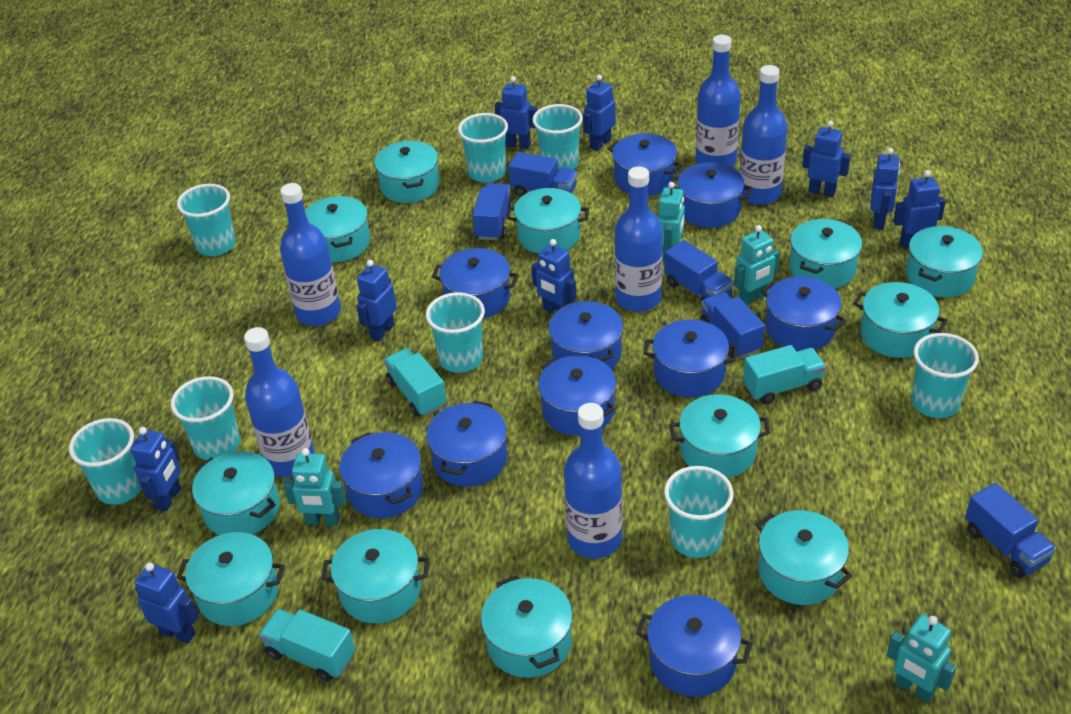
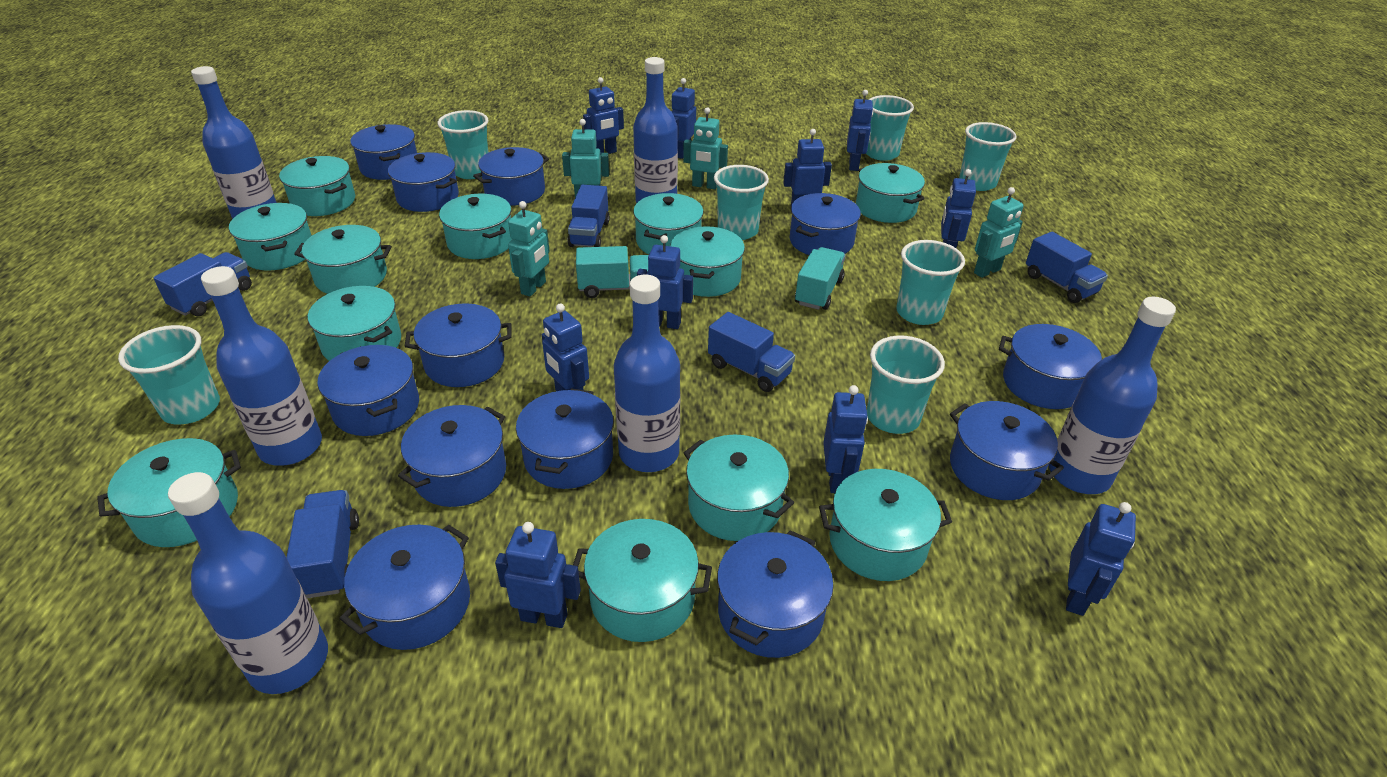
blue pot: [339,432,423,518] [426,401,507,487] [432,248,519,318] [538,355,616,436] [548,301,623,369] [608,133,682,196] [636,595,752,697] [643,320,738,397] [671,162,752,228] [761,276,846,351] = 10 -> [317,345,419,436] [339,525,470,650] [350,124,417,180] [388,152,459,212] [398,405,506,507] [405,303,512,387] [473,147,549,206] [516,388,614,489] [717,530,834,658] [790,193,861,255] [950,401,1064,500] [999,324,1102,409] = 12
blue robot: [130,427,181,511] [135,562,199,644] [356,260,397,341] [495,76,538,149] [531,239,576,313] [583,75,616,151] [802,120,851,197] [870,148,900,229] [893,170,946,248] = 9 -> [495,522,581,628] [542,304,589,391] [583,77,624,154] [637,235,693,329] [671,78,696,159] [783,129,832,206] [823,385,868,493] [847,90,873,171] [941,169,976,248] [1066,502,1136,616] = 10
turquoise cup: [69,418,142,504] [171,376,240,460] [177,184,236,256] [426,292,485,373] [458,113,508,182] [532,104,583,169] [664,466,733,558] [911,333,979,418] = 8 -> [118,325,220,425] [438,110,489,179] [714,165,769,240] [866,95,914,161] [867,335,945,434] [896,240,965,325] [959,122,1017,191] = 7
turquoise truck: [259,609,355,682] [384,348,447,417] [743,345,826,404] = 3 -> [576,246,649,298] [795,247,845,310] = 2

